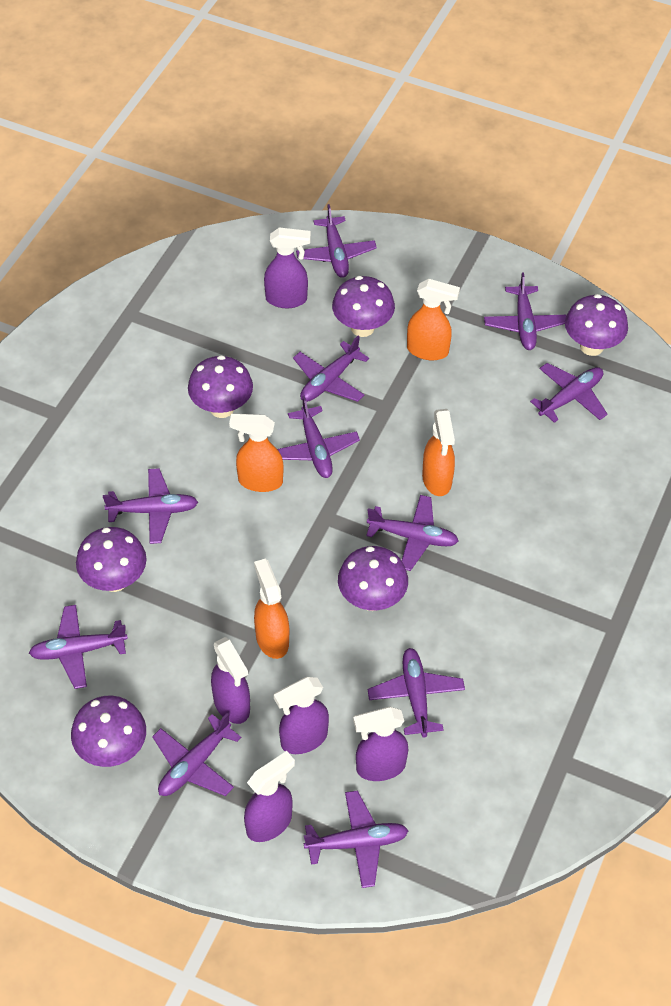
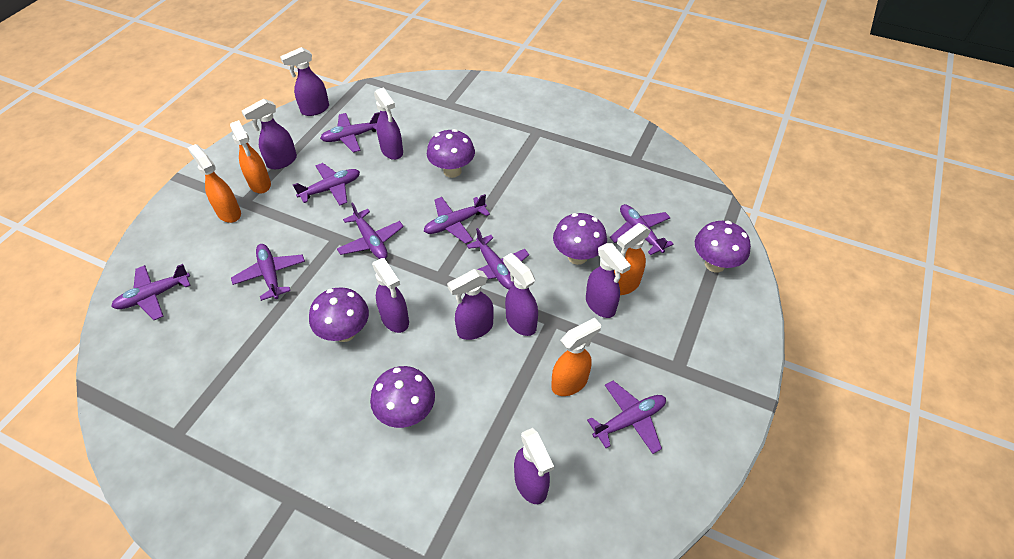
purple mushroom: [71,695,146,767] [76,527,146,592] [188,355,253,418] [332,276,395,337] [338,546,408,611] [565,294,628,356] = 6 -> [309,287,369,342] [370,366,435,428] [427,129,475,178] [553,213,607,265] [695,221,751,273] = 5
purple plane: [29,605,128,689] [103,468,198,544] [152,713,241,796] [277,396,360,478] [293,336,369,402] [296,204,377,278] [304,790,409,888] [366,495,458,571] [367,648,465,738] [484,272,566,350] [530,363,608,423] = 11 -> [111,264,191,320] [231,244,305,301] [293,163,360,206] [320,112,380,152] [337,202,404,259] [424,194,490,244] [467,228,529,289] [587,381,666,454] [610,204,673,255] = 9
purple spray bottle: [211,637,250,724] [244,751,295,842] [264,228,311,308] [274,677,329,754] [353,706,408,781] = 5 -> [242,99,297,169] [280,47,329,116] [372,258,409,333] [374,87,403,160] [447,269,494,340] [503,253,538,336] [514,428,554,504] [586,243,631,318] = 8

